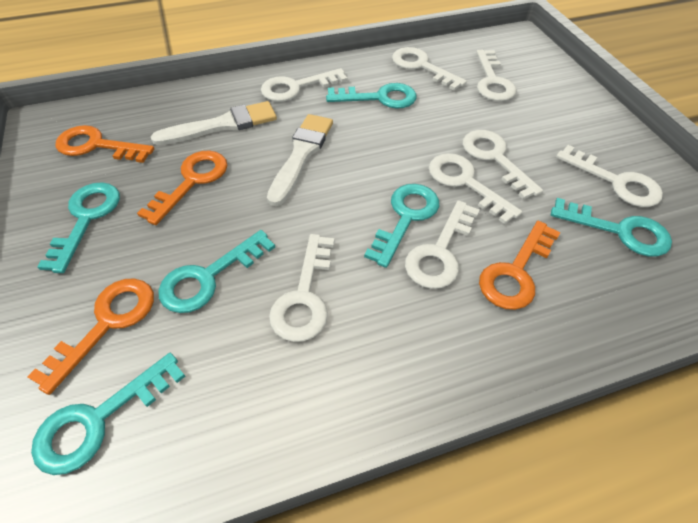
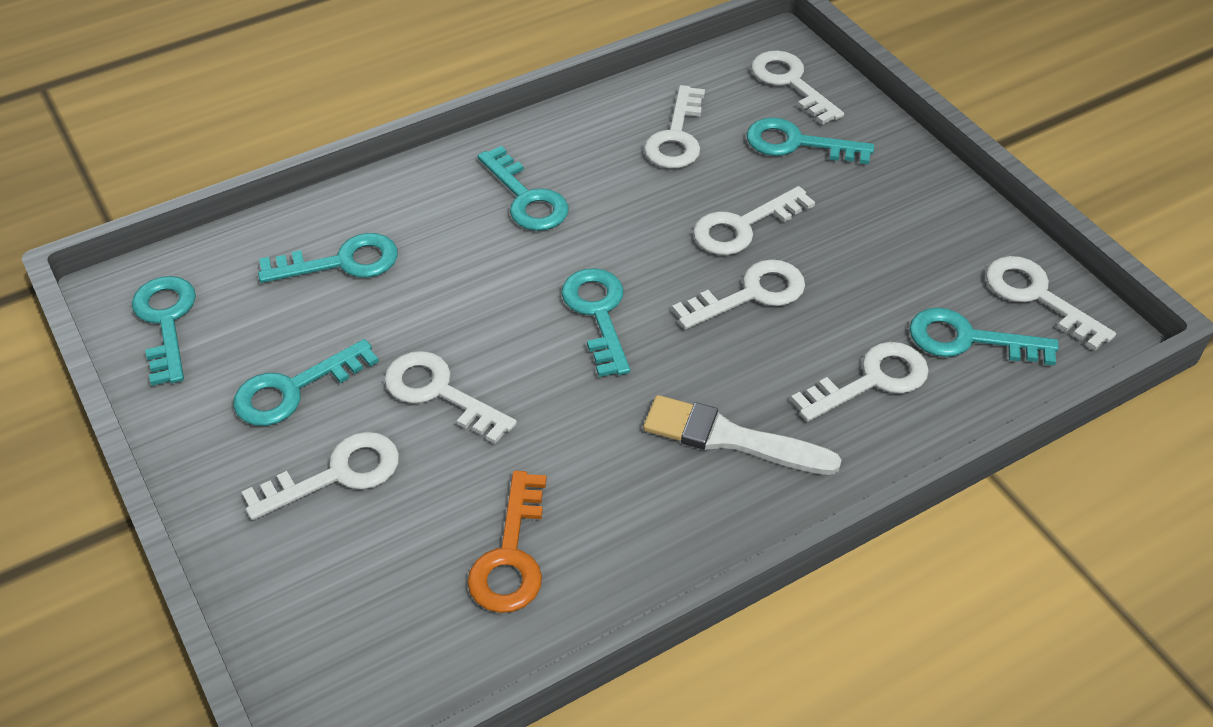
orange key: [27,278,154,395] [56,125,154,163] [137,150,228,225] [479,221,560,310] = 4 -> [467,471,547,613] = 1
turquoise key: [31,353,185,475] [37,182,120,273] [158,230,275,313] [326,83,416,109] [364,184,439,268] [551,198,672,257] = 6 -> [132,276,196,386] [233,339,379,426] [258,233,398,283] [478,146,569,231] [561,268,630,377] [747,117,874,165] [909,307,1059,366] = 7
white brush: [151,101,277,145] [267,114,333,206] = 2 -> [643,395,842,475] = 1

